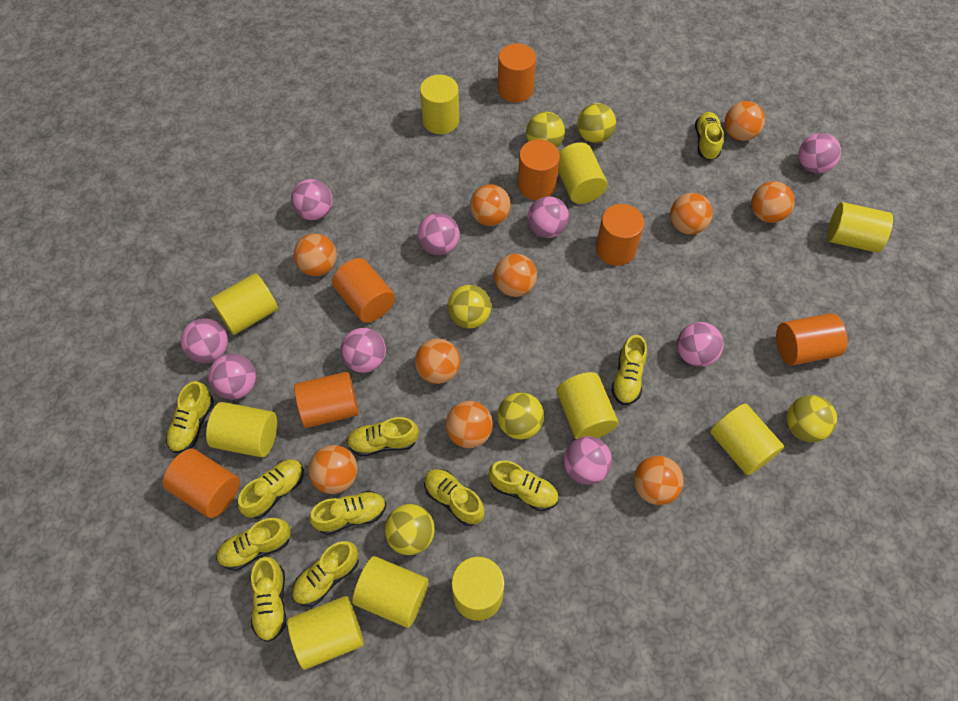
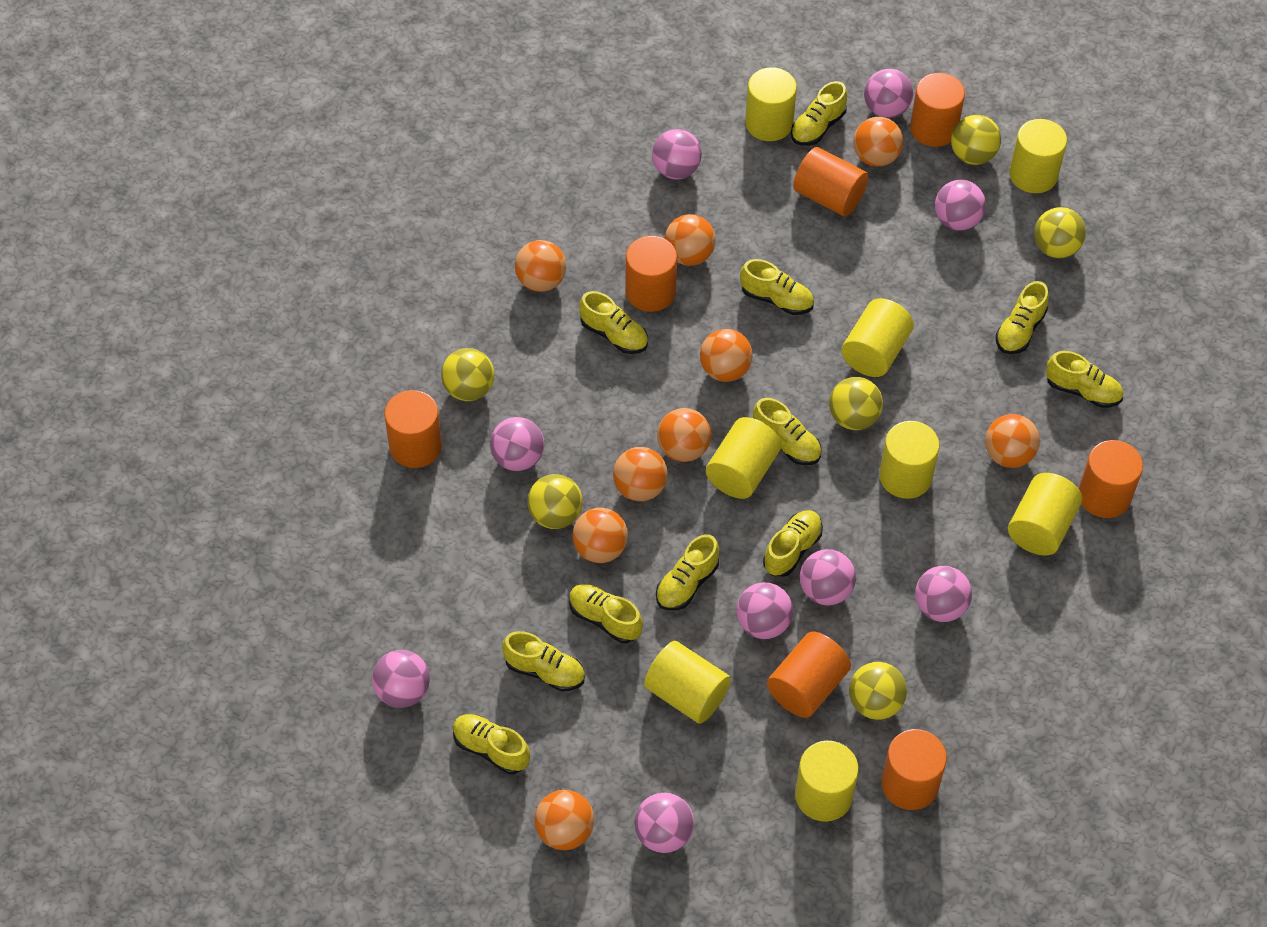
orange ball: [294,234,337,276] [308,445,358,494] [415,338,460,384] [446,401,493,448] [470,184,511,226] [494,254,537,297] [634,456,684,505] [670,193,713,234] [725,101,765,141] [751,181,795,223] = 10 -> [515,240,566,292] [534,790,594,850] [572,508,628,563] [613,447,668,501] [657,408,711,462] [665,214,716,266] [700,329,753,382] [853,117,903,167] [985,414,1040,468] = 9
yellow cylinder: [206,402,277,457] [210,273,278,335] [287,596,364,670] [352,556,429,628] [420,75,459,134] [451,556,504,621] [557,372,618,439] [558,142,607,204] [710,404,784,475] [827,202,893,253] = 10 -> [644,641,731,724] [706,417,781,499] [745,67,797,141] [795,741,859,822] [841,298,914,377] [879,421,940,499] [1008,473,1082,555] [1009,119,1067,193] = 8

